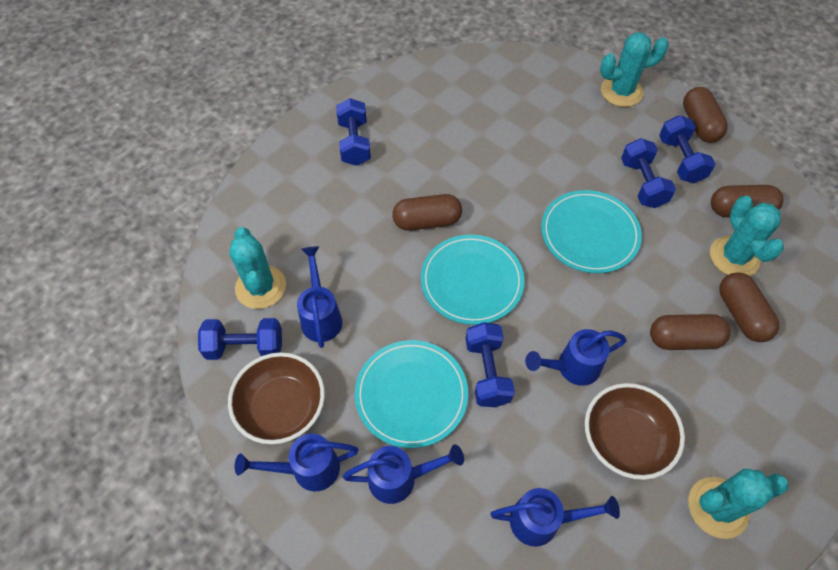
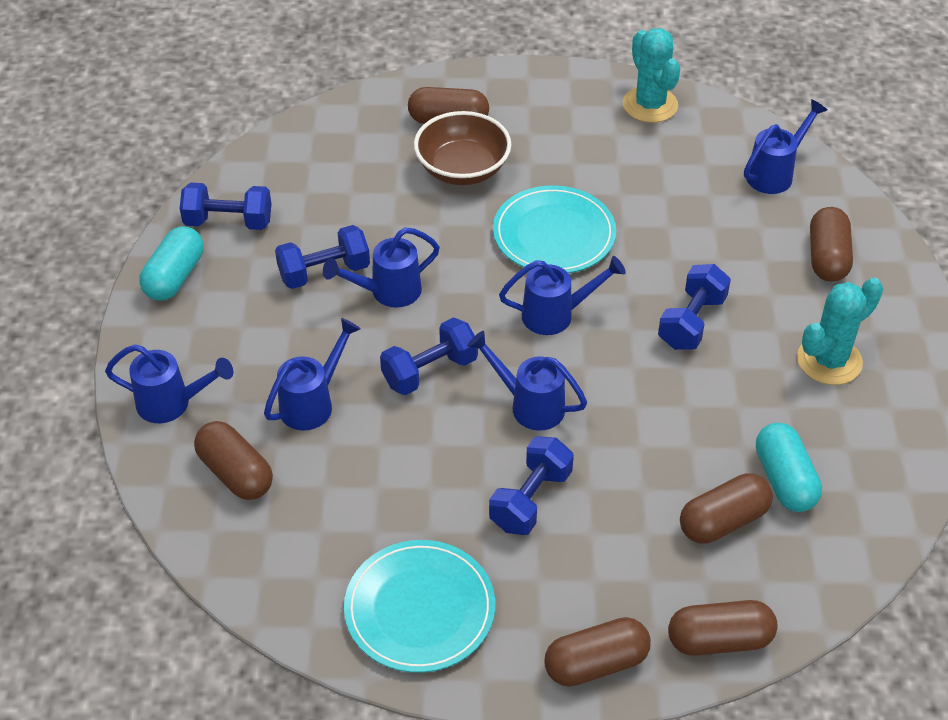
blue watering can: [235,434,359,492] [297,246,342,348] [343,445,464,504] [490,488,620,547] [525,329,627,386] = 5 -> [105,344,233,423] [264,318,361,431] [323,227,440,308] [467,331,587,430] [499,256,626,335] [744,99,827,194] = 6
brown bowl: [228,352,325,444] [585,383,685,480] = 2 -> [414,111,512,185] = 1
brown capsule: [392,194,462,231] [650,314,731,350] [683,87,728,143] [711,185,783,218] [719,272,779,342] = 5 -> [194,421,273,500] [408,87,489,124] [544,617,651,687] [668,600,778,656] [680,473,773,544] [810,207,853,282] = 6
turquoise cactus: [229,227,286,309] [600,32,669,107] [688,469,789,539] [710,196,784,276] = 4 -> [623,28,680,123] [797,278,883,385] = 2
turquoise capsule: none = 0 -> [139,226,204,301] [756,423,822,512] = 2
turquoise plate: [355,340,468,448] [421,234,525,325] [541,190,642,273] = 3 -> [344,540,495,673] [493,186,616,273] = 2

